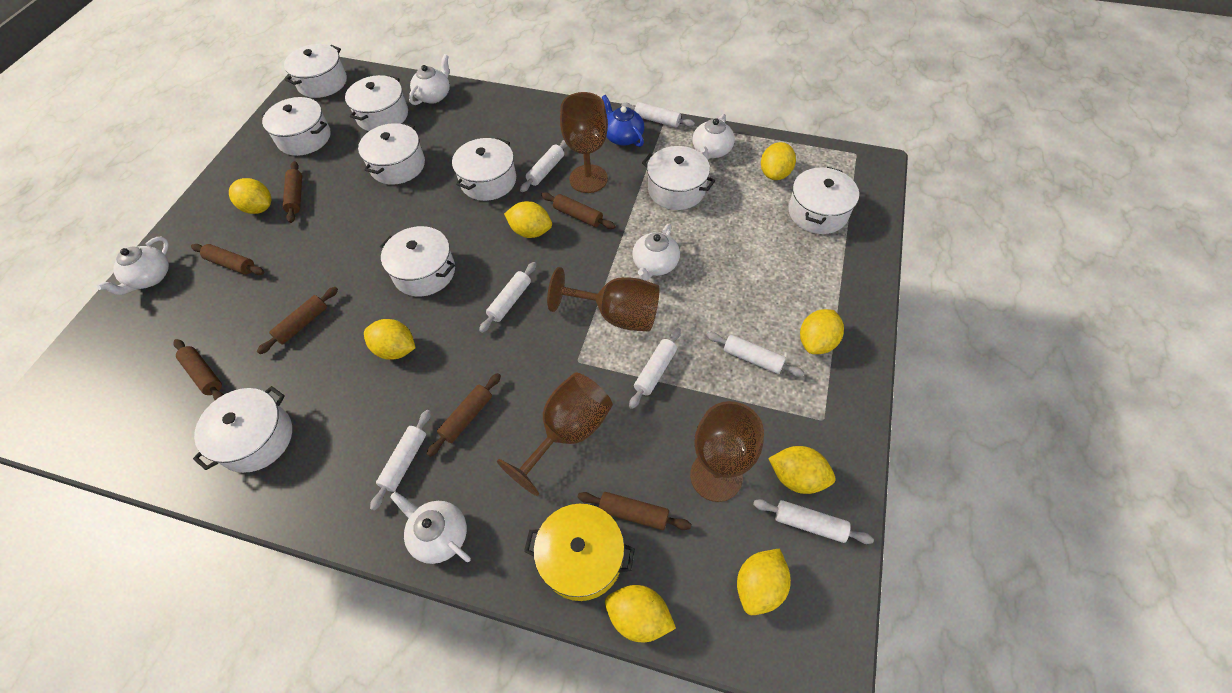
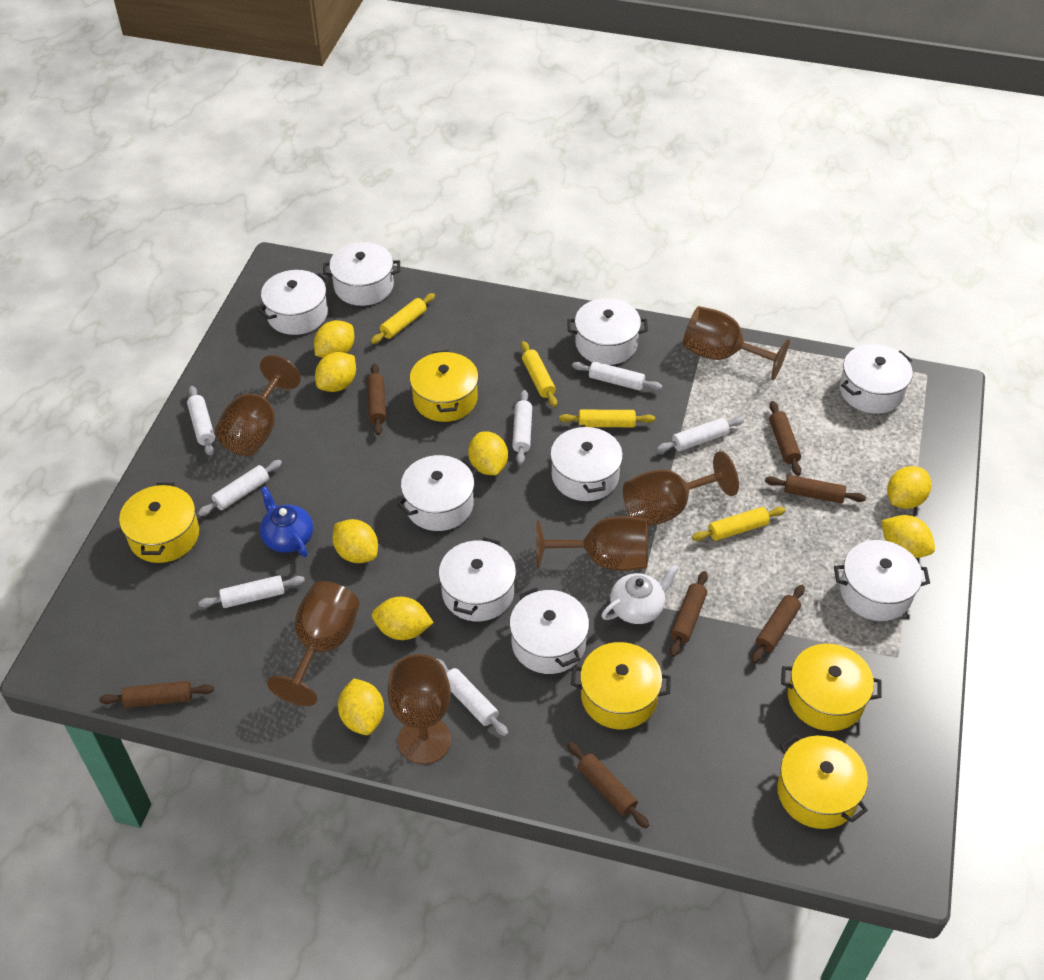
brown goblet: [497,372,613,496] [547,267,659,331] [560,92,608,193] [690,401,764,502] = 4 -> [215,355,301,456] [267,581,359,706] [387,654,451,764] [536,516,648,571] [623,451,739,526] [683,306,790,380] = 6
white teapot: [97,237,169,295] [390,492,471,564] [409,54,450,105] [632,224,680,281] [693,114,735,160] = 5 -> [601,564,679,624] = 1
yellow pot: [524,504,635,601] = 1 -> [119,483,199,563] [410,350,478,422] [571,642,671,729] [777,734,868,829] [781,644,882,731] = 5
yellow rolling pin: none = 0 -> [371,293,435,344] [521,341,557,407] [559,410,655,427] [692,507,786,541] = 4

